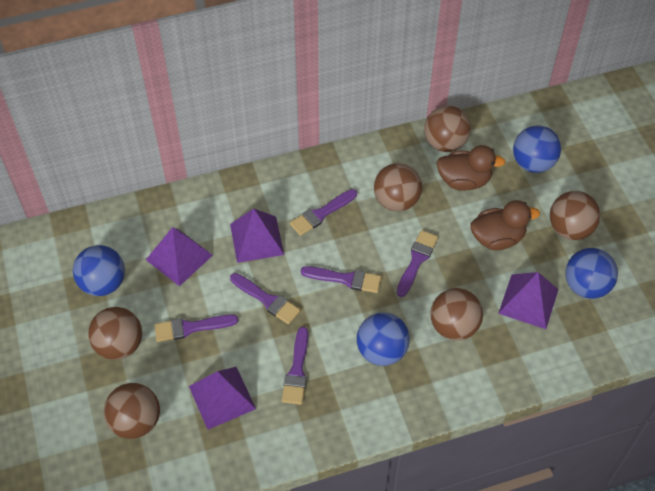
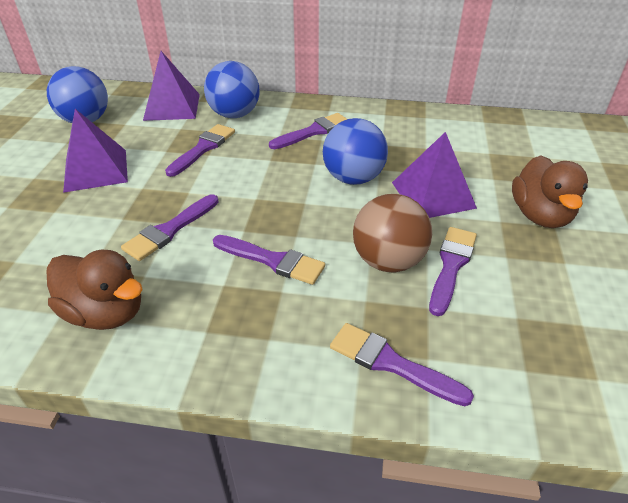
blue ball: [73,245,125,296] [357,313,410,366] [513,125,561,173] [565,248,618,299] = 4 -> [47,66,108,123] [204,61,260,118] [323,118,388,185] = 3
brown ball: [88,307,142,360] [104,383,160,439] [374,163,422,211] [424,105,471,152] [430,288,483,340] [550,191,600,240] = 6 -> [353,194,432,272] = 1
purple pyramid: [146,227,213,286] [189,367,256,430] [230,208,284,263] [498,272,559,329] = 4 -> [63,109,128,193] [143,51,200,121] [392,132,477,218] = 3

